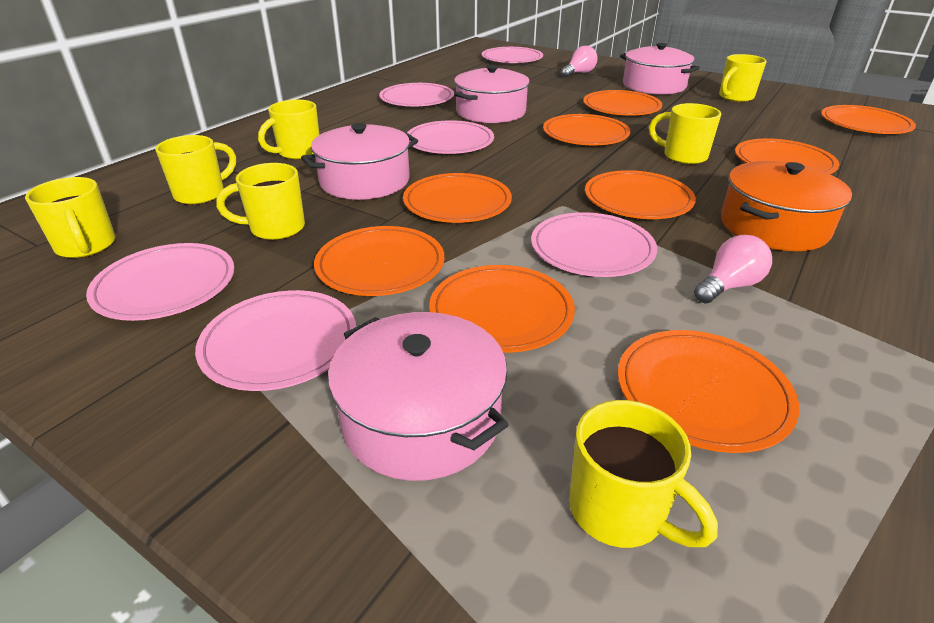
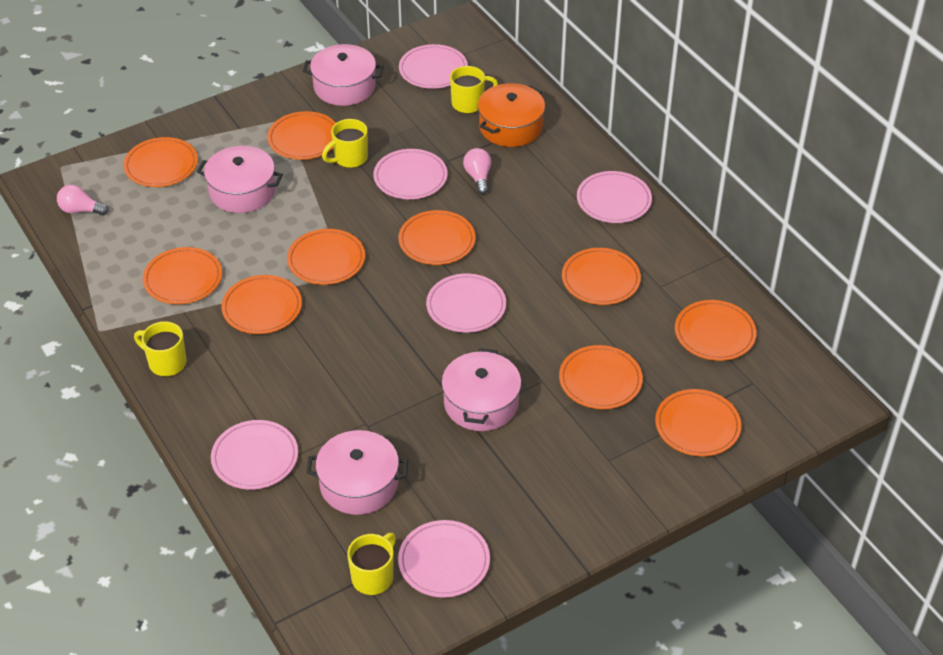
orange plate: [314,226,444,296] [403,173,512,223] [429,265,575,353] [543,114,631,145] [583,90,662,116] [585,170,696,219] [618,330,799,453] [735,138,839,174] [821,105,916,134] = 9 -> [124,137,198,187] [143,247,222,304] [222,275,302,334] [267,111,336,160] [287,229,365,285] [398,210,475,265] [559,345,643,409] [562,248,641,305] [655,389,741,456] [675,300,757,361] = 10
yellow mug: [25,177,116,258] [155,135,236,205] [216,163,305,240] [258,100,319,160] [569,400,718,548] [649,103,721,164] [719,54,767,102] = 7 -> [134,321,187,376] [322,119,368,168] [347,533,396,595] [450,66,498,114] = 4

